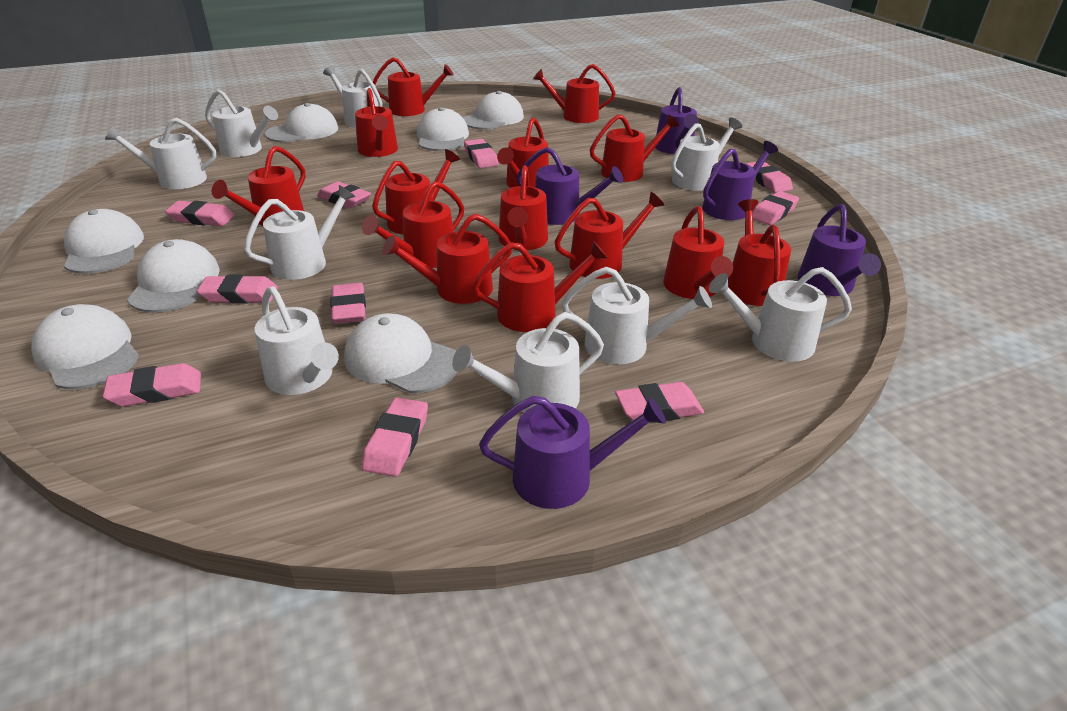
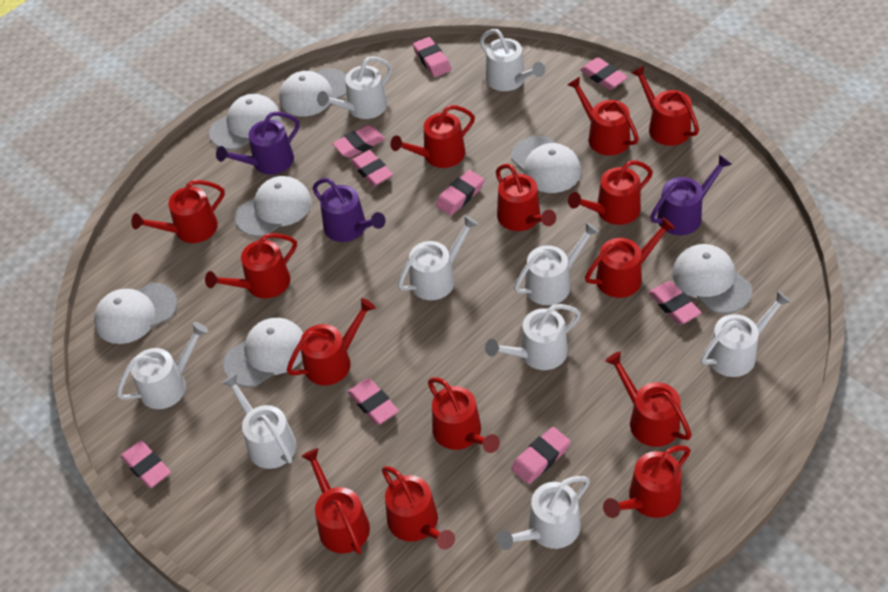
pink eraser: [103,363,201,406] [165,201,234,226] [197,274,278,304] [317,181,371,208] [330,283,366,324] [362,397,428,477] [464,139,499,168] [615,382,704,421] [746,162,793,193] [752,191,799,225] = 10 -> [121,441,171,488] [332,125,385,158] [348,379,399,425] [350,150,393,186] [413,37,451,77] [436,170,484,216] [511,427,571,484] [580,57,628,90] [648,281,702,324] = 9
purple watering can: [479,396,666,509] [517,147,623,225] [655,87,699,154] [702,141,778,220] [797,204,881,296] = 5 -> [216,112,300,175] [313,178,386,242] [650,155,732,235] = 3

